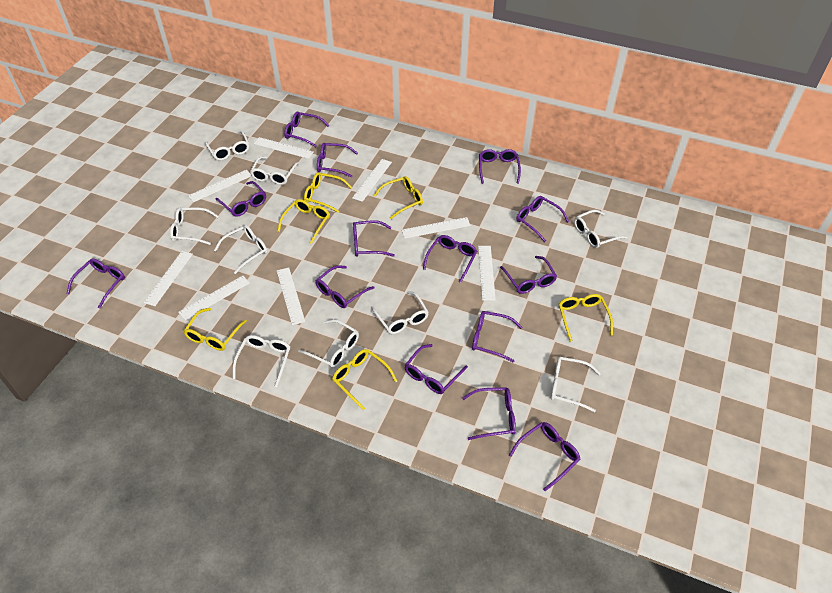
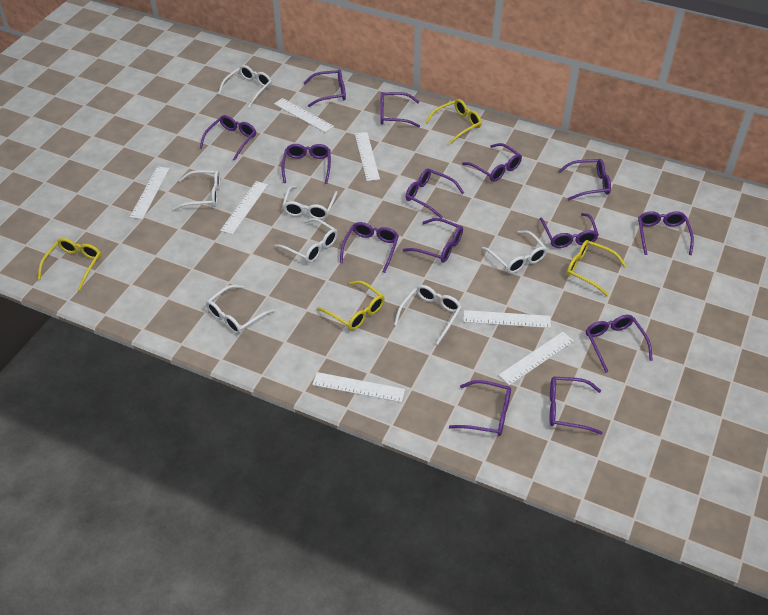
white glasses: [170,208,219,245] [205,131,249,160] [214,225,267,274] [233,335,290,387] [250,157,299,185] [298,319,359,368] [371,291,429,334] [551,357,601,412] [574,210,627,248] = 9 -> [173,170,220,210] [206,285,275,334] [218,65,272,108] [274,218,338,263] [282,186,338,220] [394,285,462,344] [482,230,547,274] = 7
white ruler: [144,251,193,306] [178,276,250,320] [188,170,251,202] [254,137,314,159] [277,268,305,325] [352,159,392,202] [402,217,471,239] [478,246,496,301] = 8 -> [130,166,170,219] [220,181,268,235] [274,98,334,133] [312,372,405,402] [355,132,380,181] [463,310,551,328] [498,332,574,385] = 7
yellow glasses: [183,308,247,351] [277,199,330,244] [304,172,352,213] [332,349,397,410] [373,176,423,219] [559,294,613,341] = 6 -> [38,238,101,290] [317,281,385,330] [425,99,482,144] [566,240,626,296] = 4

